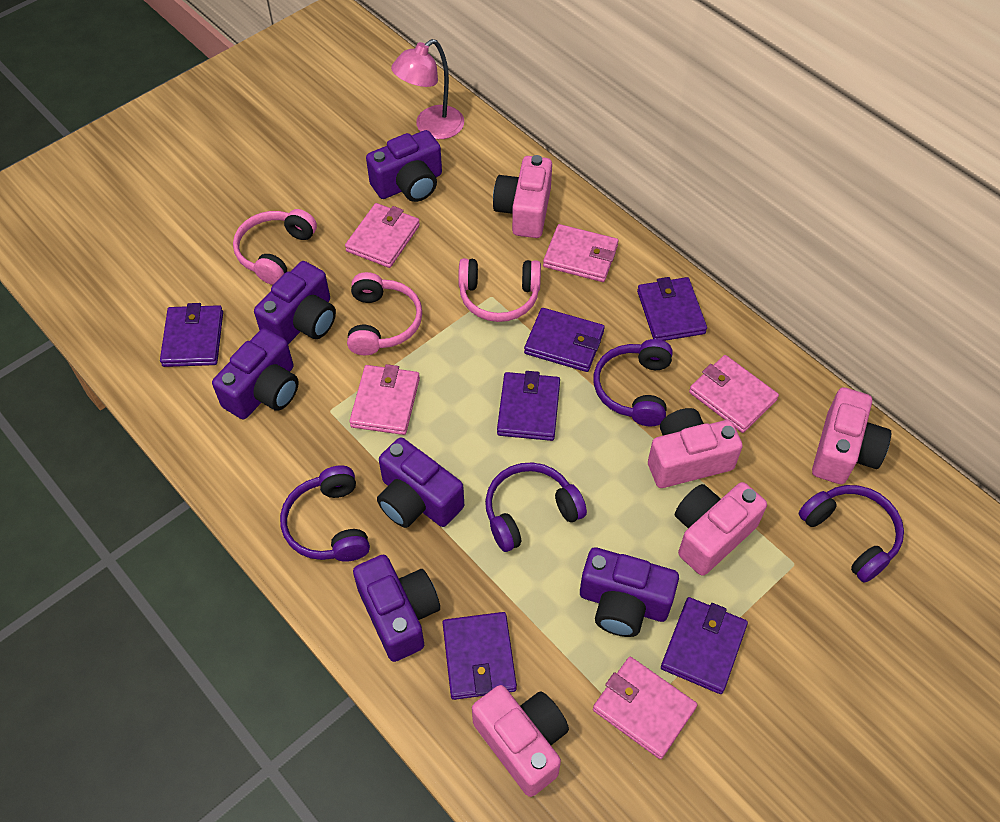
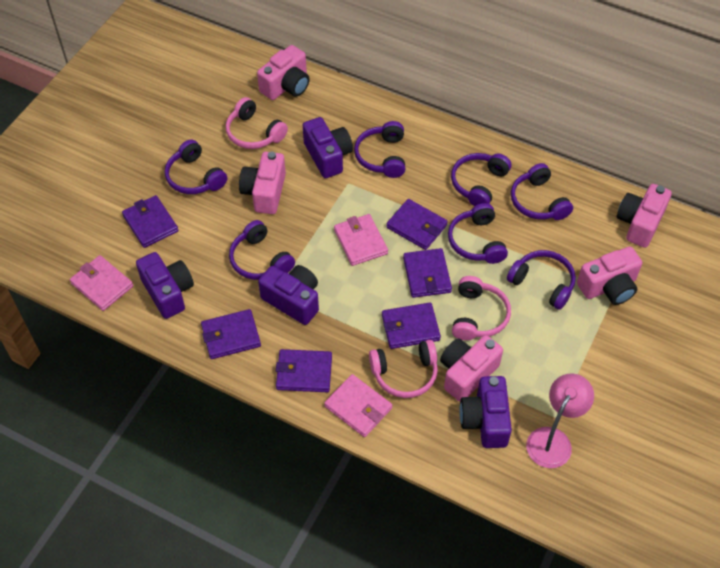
pink wallet: [345,203,420,268] [349,364,420,435] [543,224,618,282] [593,657,697,759] [689,355,779,433] = 5 -> [70,255,133,311] [324,374,392,437] [334,214,388,266] = 3
purple camera: [212,328,299,419] [254,261,336,344] [353,555,440,662] [366,130,442,202] [377,437,464,528] [580,547,679,637] = 6 -> [136,252,194,319] [258,265,319,325] [303,117,353,178] [459,376,512,448] = 4
purple headphones: [280,466,370,562] [485,462,587,552] [594,339,673,427] [798,485,904,583] = 4 -> [165,139,227,194] [229,220,295,280] [354,121,405,178] [448,203,508,264] [451,153,511,206] [507,250,576,310] [511,163,573,220] = 7

